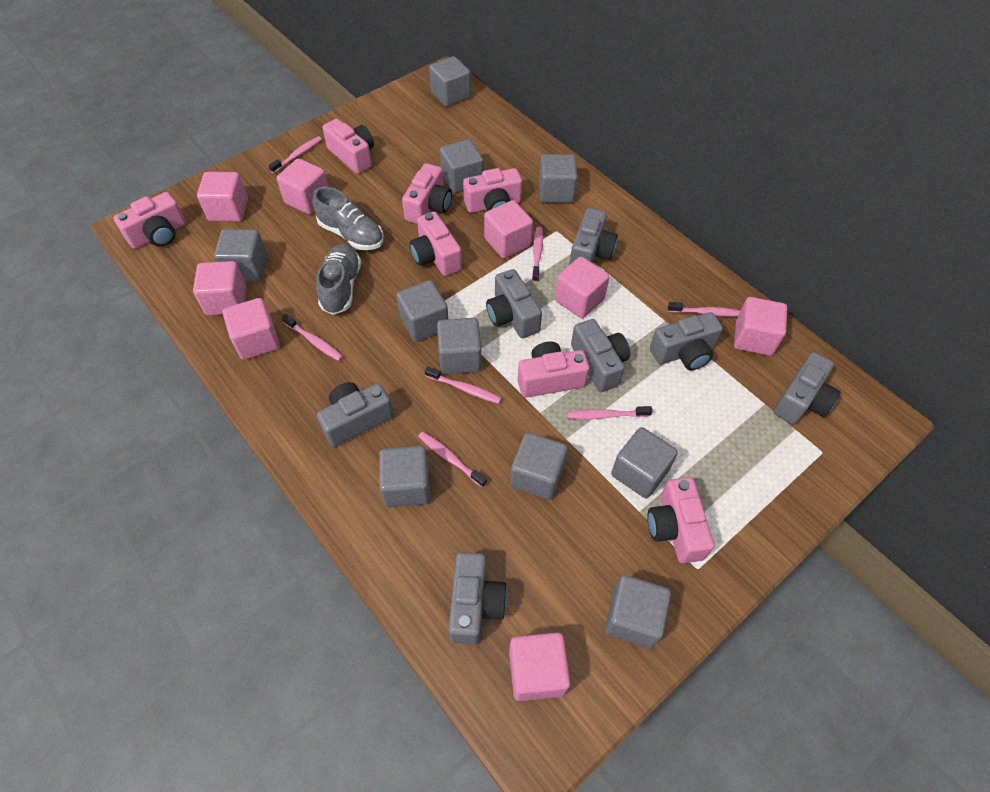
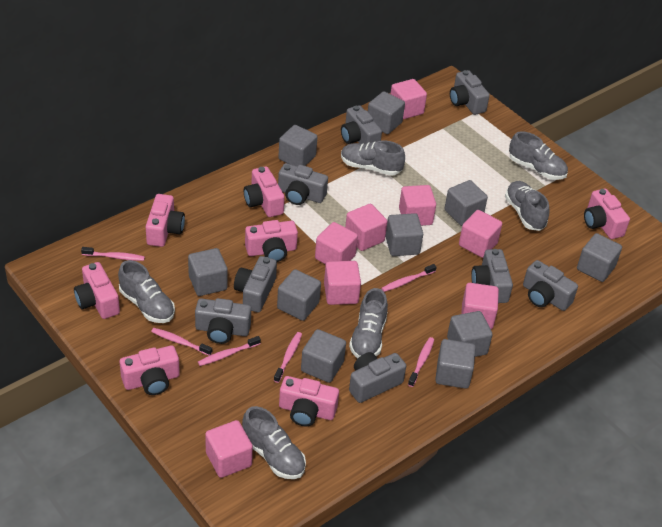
grey camera: [317,382,394,447] [448,552,507,645] [486,269,542,338] [569,208,618,265] [571,319,630,392] [650,312,723,371] [773,352,841,424] = 7 -> [195,298,251,344] [234,256,277,312] [278,163,328,205] [341,105,382,144] [349,352,406,403] [450,70,490,115] [471,249,513,303] [523,260,578,311] = 8
grey shoe: [313,187,383,250] [316,244,361,315] = 2 -> [118,260,175,323] [242,406,306,479] [341,140,405,176] [349,288,388,358] [505,181,550,231] [509,131,568,180] = 6
pink toothbrush: [269,136,322,173] [282,314,343,361] [418,431,487,488] [425,367,501,404] [532,227,543,282] [568,406,653,419] [667,302,741,317] = 7 -> [81,247,145,261] [151,328,212,356] [198,336,261,366] [274,332,302,383] [381,264,437,292] [408,337,434,387] = 6

